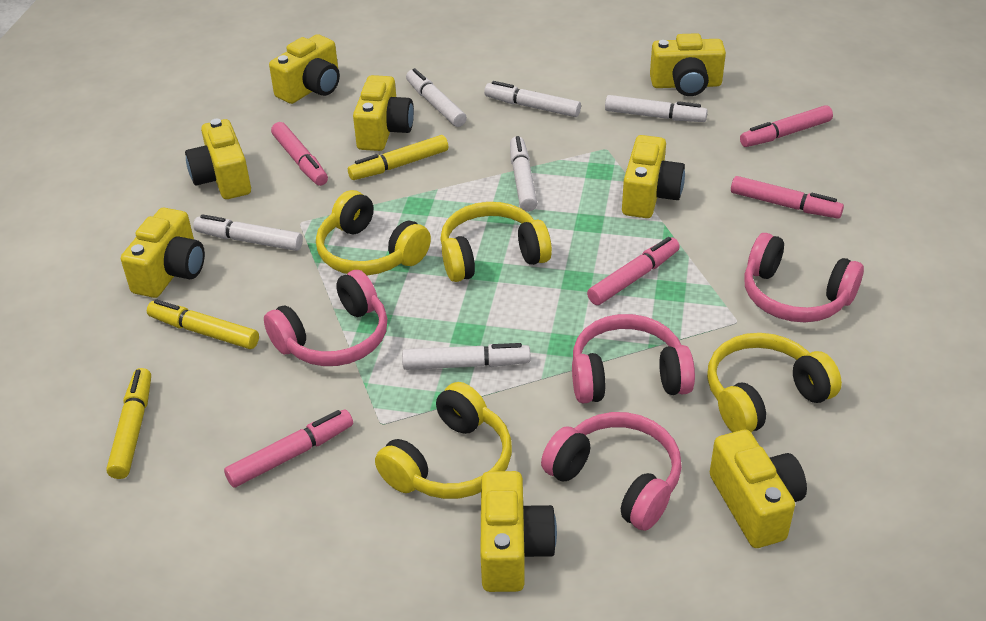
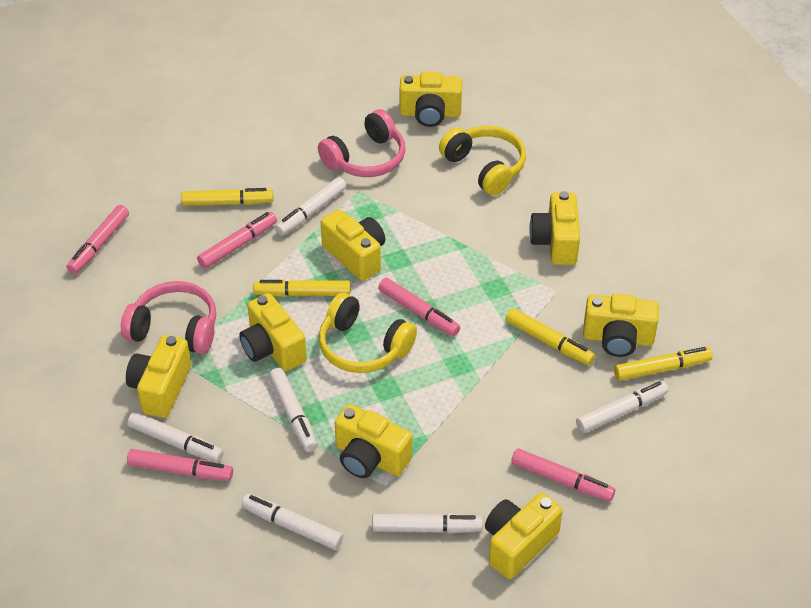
pink headphones: [264,270,388,366] [541,412,682,531] [572,314,695,403] [744,233,864,322] = 4 -> [121,281,216,354] [318,109,405,177] = 2
yellow headphones: [316,190,431,275] [375,382,512,499] [440,202,552,282] [707,333,842,433] = 4 -> [319,293,417,373] [439,126,526,196] = 2
yellow marker: [106,368,151,479] [147,299,259,349] [348,135,448,180] = 3 -> [181,188,274,206] [254,279,350,297] [506,308,595,365] [614,347,713,381] = 4

